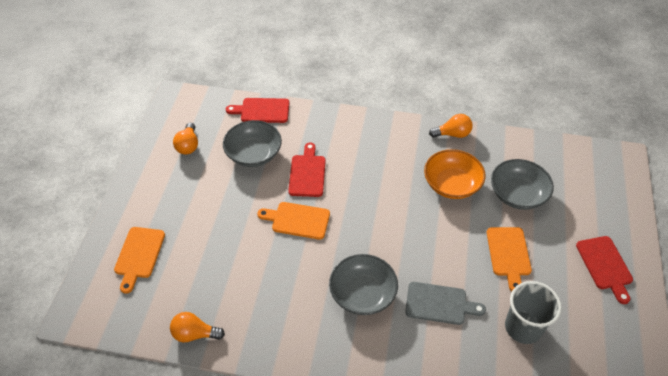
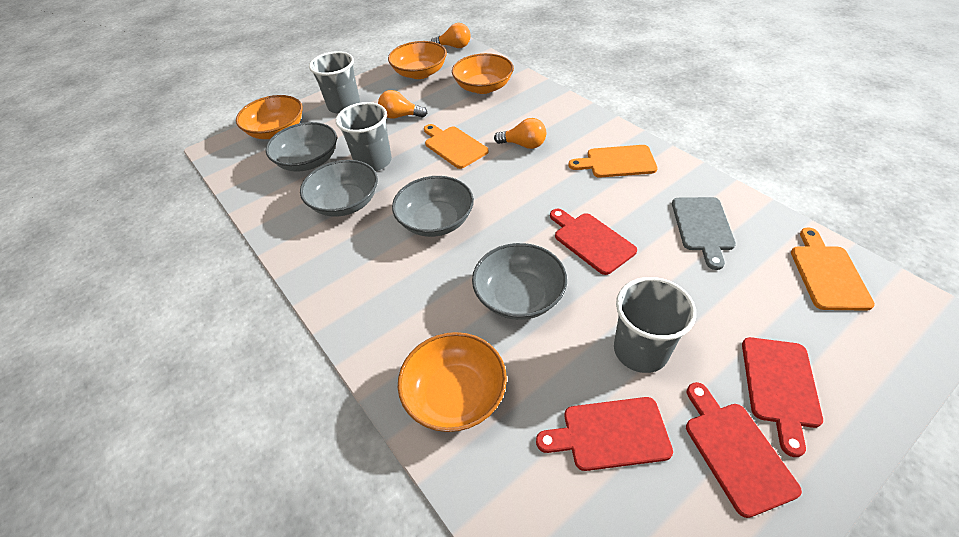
grey bowl: [223,120,282,167] [329,254,398,315] [491,159,554,210] = 3 -> [266,122,337,172] [300,160,378,217] [392,176,474,237] [472,243,567,320] = 4
grey cup: [505,281,562,344] = 1 -> [309,51,360,114] [336,102,392,171] [614,277,696,373] = 3
orange bowl: [424,149,485,199] = 1 -> [236,95,303,139] [388,41,447,79] [398,332,507,432] [452,53,514,94] = 4
red cutting board: [226,98,289,123] [288,143,326,197] [576,236,633,304] = 3 -> [536,397,673,471] [550,209,637,275] [686,382,802,518] [742,337,823,457] = 4

